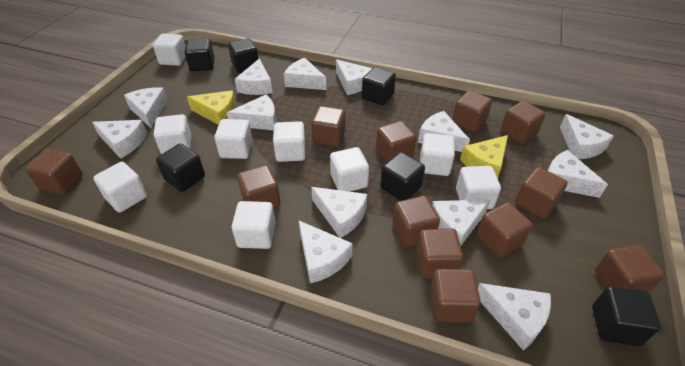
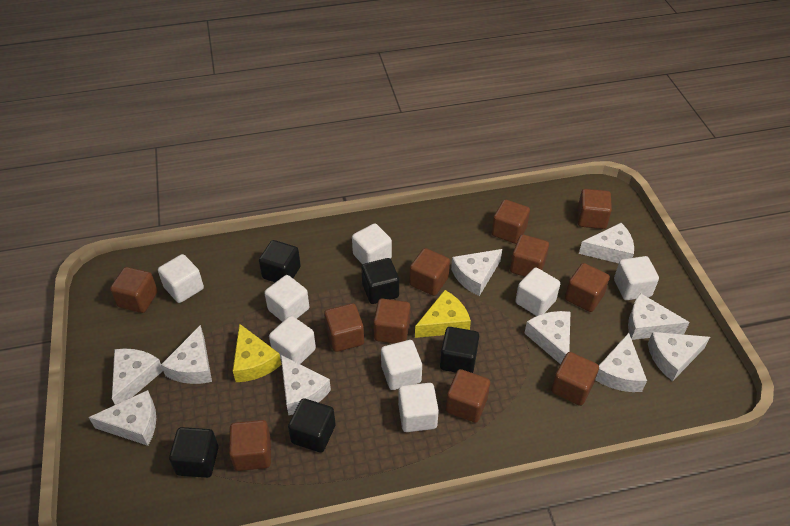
black cube: [156,143,205,192] [185,38,215,71] [228,38,259,73] [362,67,396,105] [380,152,425,201] [592,286,661,346] = 6 -> [169,427,219,478] [259,240,301,282] [288,398,335,453] [361,258,399,304] [440,327,479,373] = 5
brown cube: [25,149,83,195] [237,165,280,208] [311,106,345,147] [376,121,416,163] [393,196,440,247] [416,228,463,279] [430,269,481,323] [452,90,492,132] [477,202,533,258] [501,101,546,144] [515,167,567,219] [595,245,665,293] = 12 -> [110,267,158,313] [229,420,271,471] [324,303,364,352] [373,299,411,344] [409,248,450,296] [446,369,490,423] [492,199,530,244] [510,234,549,277] [551,352,599,406] [565,263,610,312] [577,189,612,229] = 11
white cheese: [92,120,147,159] [124,87,168,128] [227,94,276,130] [235,58,273,95] [284,58,326,90] [299,221,353,283] [311,187,367,238] [336,59,372,95] [418,111,470,152] [432,200,490,246] [478,283,551,351] [548,150,608,198] [560,114,614,159] = 13 -> [89,390,156,446] [112,348,163,405] [161,325,212,384] [281,355,331,415] [451,249,502,296] [524,311,570,364] [579,223,634,263] [595,333,647,392] [628,293,690,340] [648,332,710,381] = 10
white cube: [94,162,147,213] [153,34,186,66] [154,114,192,154] [214,119,253,159] [232,201,276,249] [273,121,306,162] [330,147,369,192] [420,133,455,176] [456,166,501,209] = 9 -> [158,254,204,303] [264,275,309,322] [269,316,316,364] [352,223,392,264] [381,340,422,390] [398,383,439,432] [515,268,560,316] [614,256,659,300] = 8

